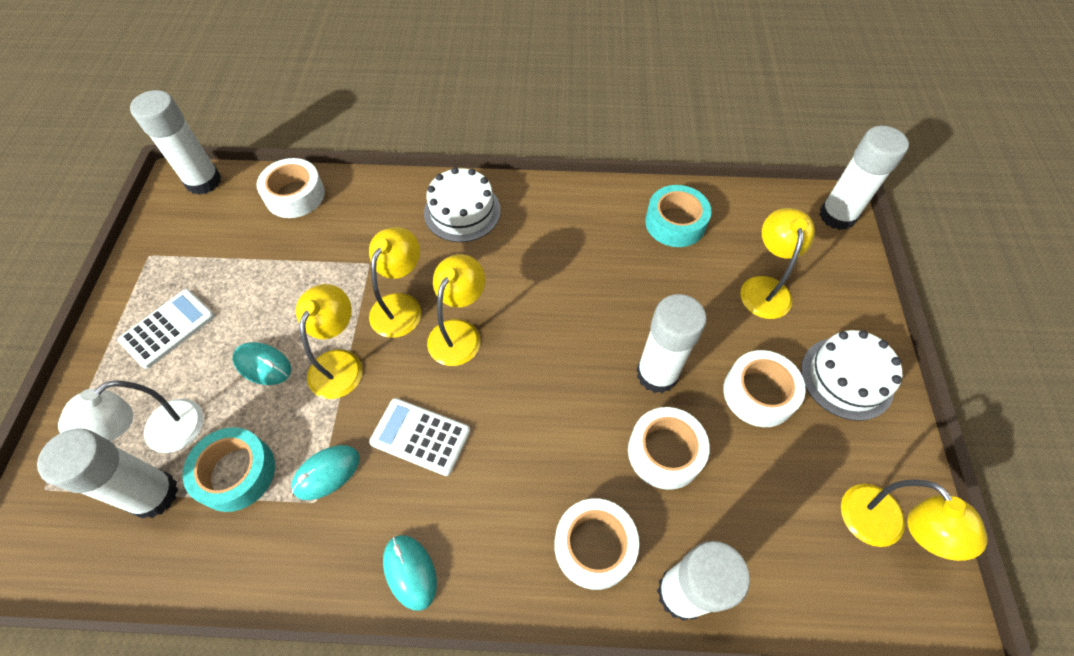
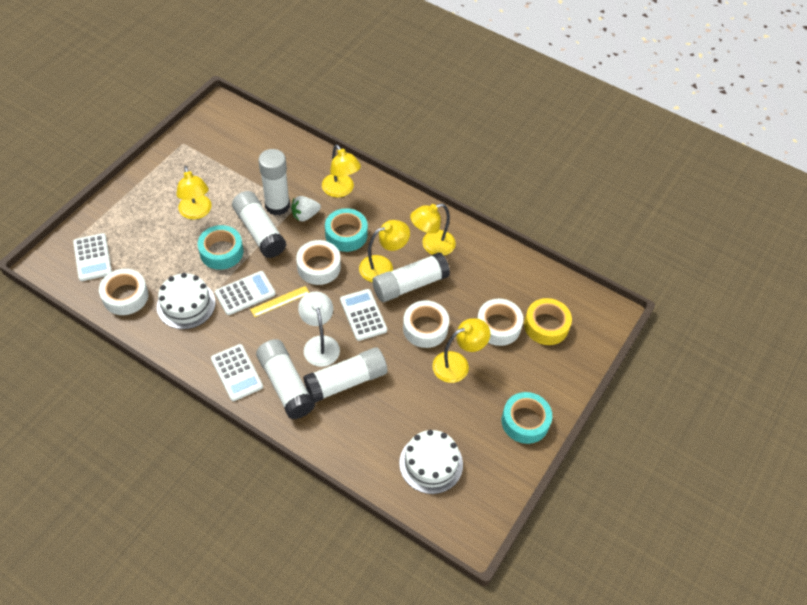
turquoise mouse: [232,342,291,385] [291,445,360,500] [383,535,437,611] = 3 -> none = 0
turquoise tape: [182,427,275,512] [645,185,711,247] = 2 -> [198,225,243,270] [325,208,368,252] [502,392,552,444] = 3
white calculator: [118,289,215,369] [369,398,470,476] = 2 -> [73,233,112,281] [211,344,263,401] [215,271,276,315] [340,289,387,341] = 4
white strawberry: none = 0 -> [291,196,321,221] = 1
yellow ruler: none = 0 -> [250,286,310,317] = 1
yellow tape: none = 0 -> [524,298,572,345] = 1

